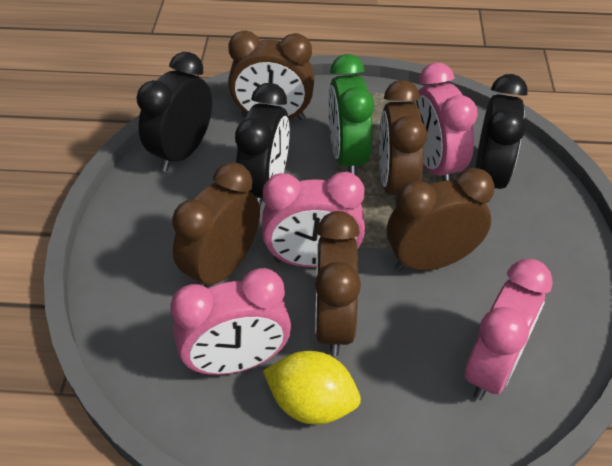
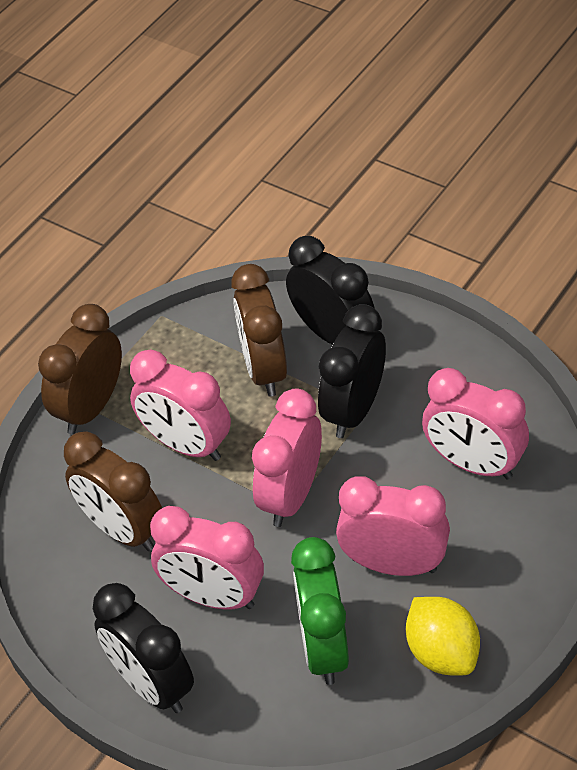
brown clock: [172,162,260,287] [228,31,315,121] [315,211,361,356] [379,80,427,207] [387,168,494,271] = 5 -> [38,304,122,435] [64,431,162,551] [231,264,287,397] = 3
pink clock: [170,268,291,375] [262,172,365,267] [413,63,478,181] [465,259,553,400] = 4 -> [130,349,231,461] [150,506,264,610] [252,389,322,527] [336,476,450,576] [422,368,529,480] = 5

